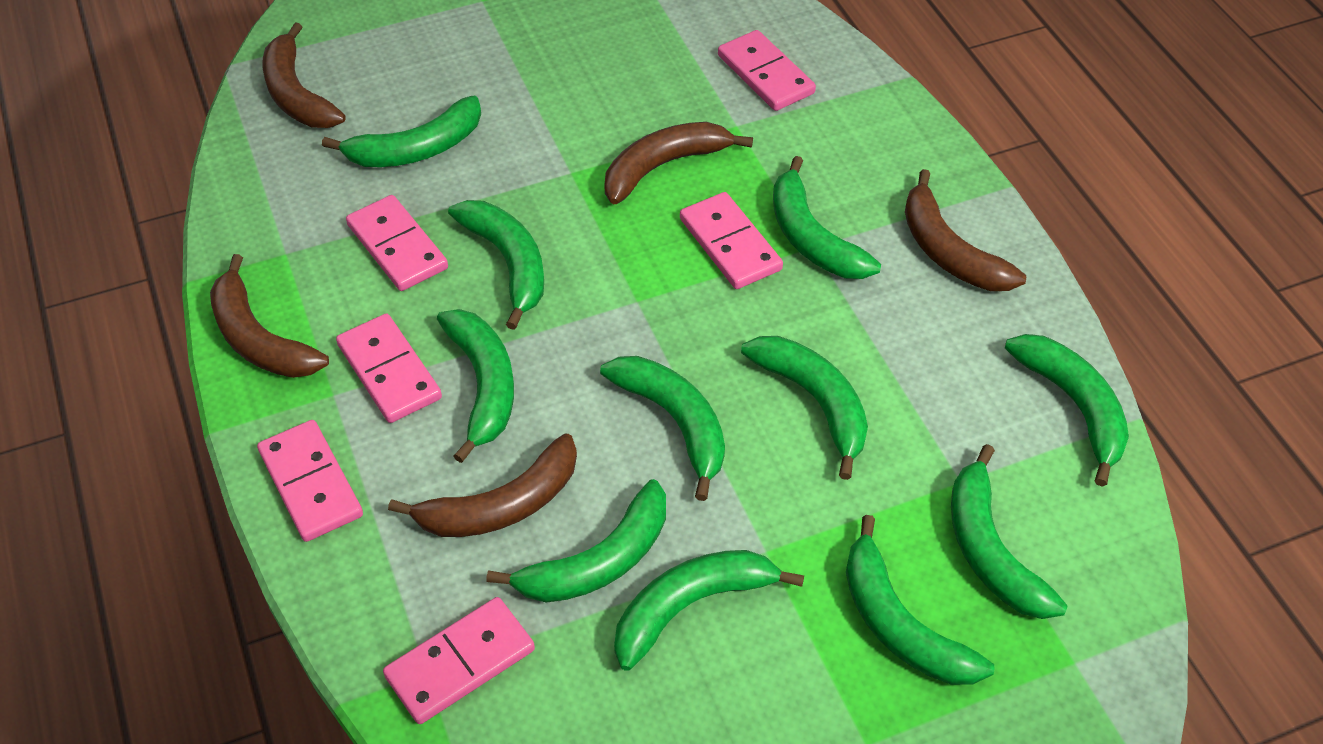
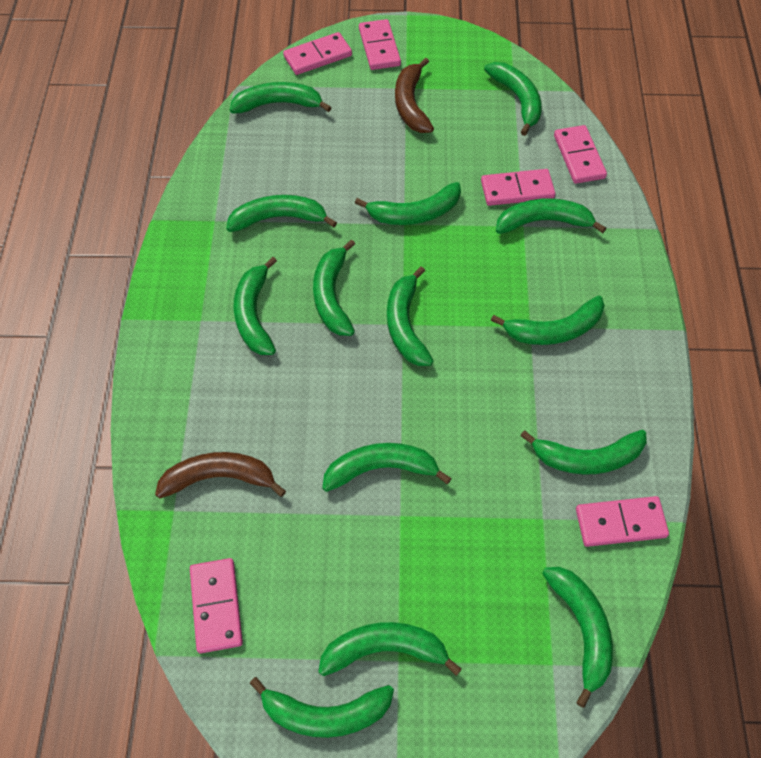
brown banana: [210,254,329,378] [262,22,346,128] [388,434,577,537] [604,122,753,204] [905,169,1026,291] = 5 -> [155,452,286,498] [395,58,434,133] = 2
green banana: [322,96,481,167] [437,309,514,463] [448,200,544,330] [486,479,666,603] [600,356,725,501] [614,550,804,671] [741,336,868,480] [773,156,881,279] [846,515,994,685] [951,444,1068,619] [1005,334,1129,487] = 11 -> [226,195,337,232] [230,82,332,114] [234,257,277,355] [249,677,394,738] [313,239,355,336] [318,622,462,676] [322,443,452,492] [355,182,461,225] [387,267,434,366] [484,62,542,136] [491,296,605,345] [496,198,606,234] [520,430,647,474] [542,567,613,708] = 14

